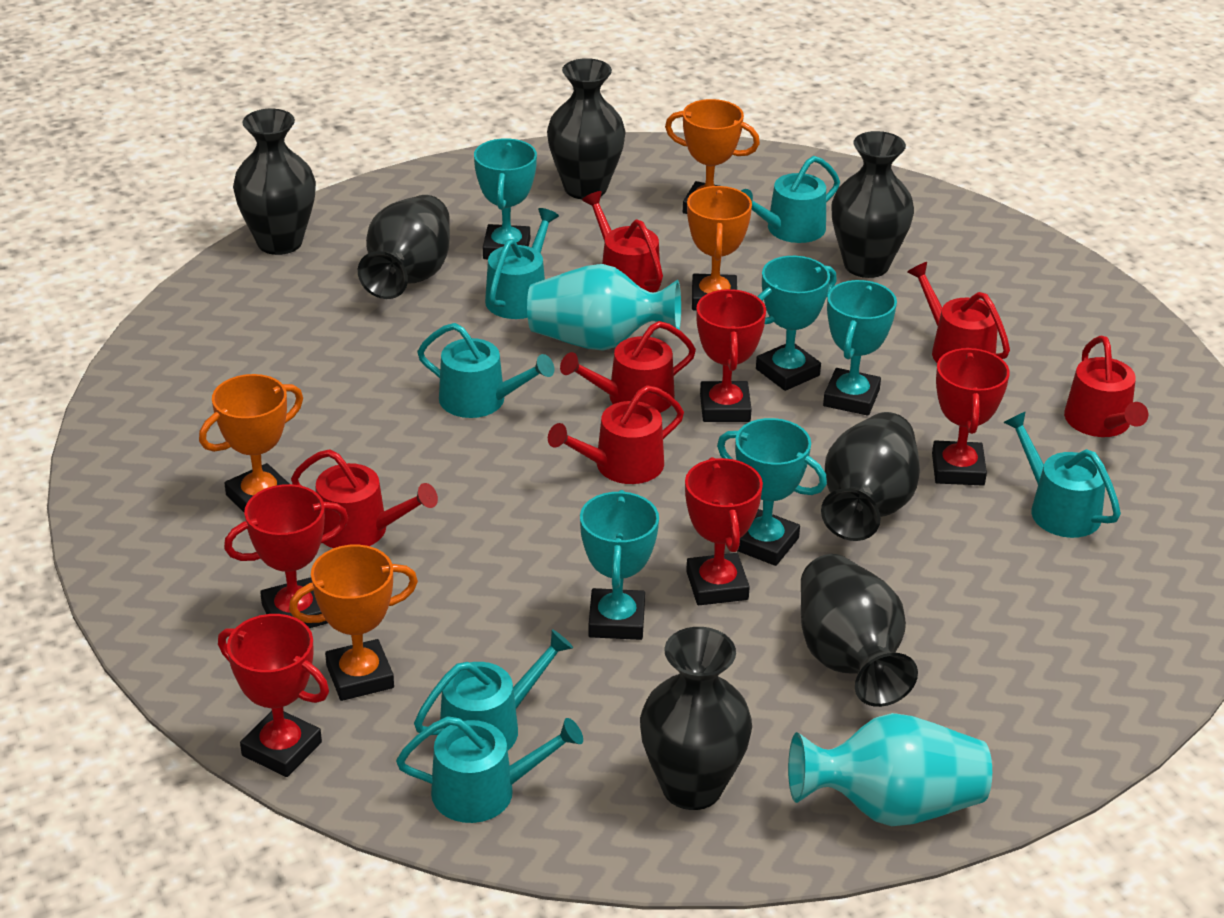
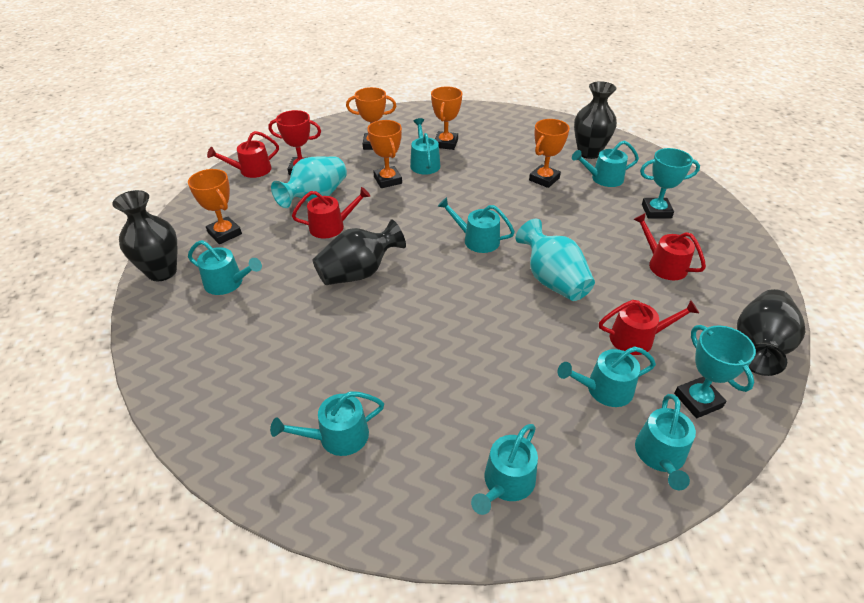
black vase: [233,109,316,255] [358,195,450,299] [547,58,626,199] [640,627,752,810] [801,554,918,707] [821,412,920,541] [831,131,914,278] = 7 -> [112,190,177,281] [313,220,406,285] [574,81,617,159] [737,289,805,376] = 4
orange trophy: [199,374,303,512] [289,545,418,701] [665,99,760,214] [687,186,752,310] = 4 -> [188,169,242,244] [346,87,396,150] [367,120,402,188] [431,86,462,150] [529,119,570,188] = 5
red trophy: [218,614,329,777] [224,484,348,628] [685,457,763,605] [696,289,766,422] [932,348,1010,485] = 5 -> [268,110,321,175] = 1
red watering can: [291,449,438,548] [548,385,684,484] [560,321,696,413] [582,191,663,292] [907,262,1010,363] [1064,336,1148,437] = 6 -> [207,131,279,178] [292,187,370,238] [599,300,699,355] [633,213,706,280] = 4
turquoise trophy: [474,138,537,259] [580,490,659,640] [717,418,827,566] [756,256,837,391] [823,280,897,416] = 5 -> [640,148,700,219] [674,325,756,418] = 2
turquoise watering can: [396,716,583,823] [414,629,573,750] [417,323,554,418] [485,208,559,319] [741,156,840,243] [1003,411,1121,538] = 6 -> [188,240,262,295] [270,391,384,456] [410,118,440,175] [438,197,515,253] [471,424,538,515] [557,346,656,407] [572,140,639,187] [635,394,696,490] = 8

